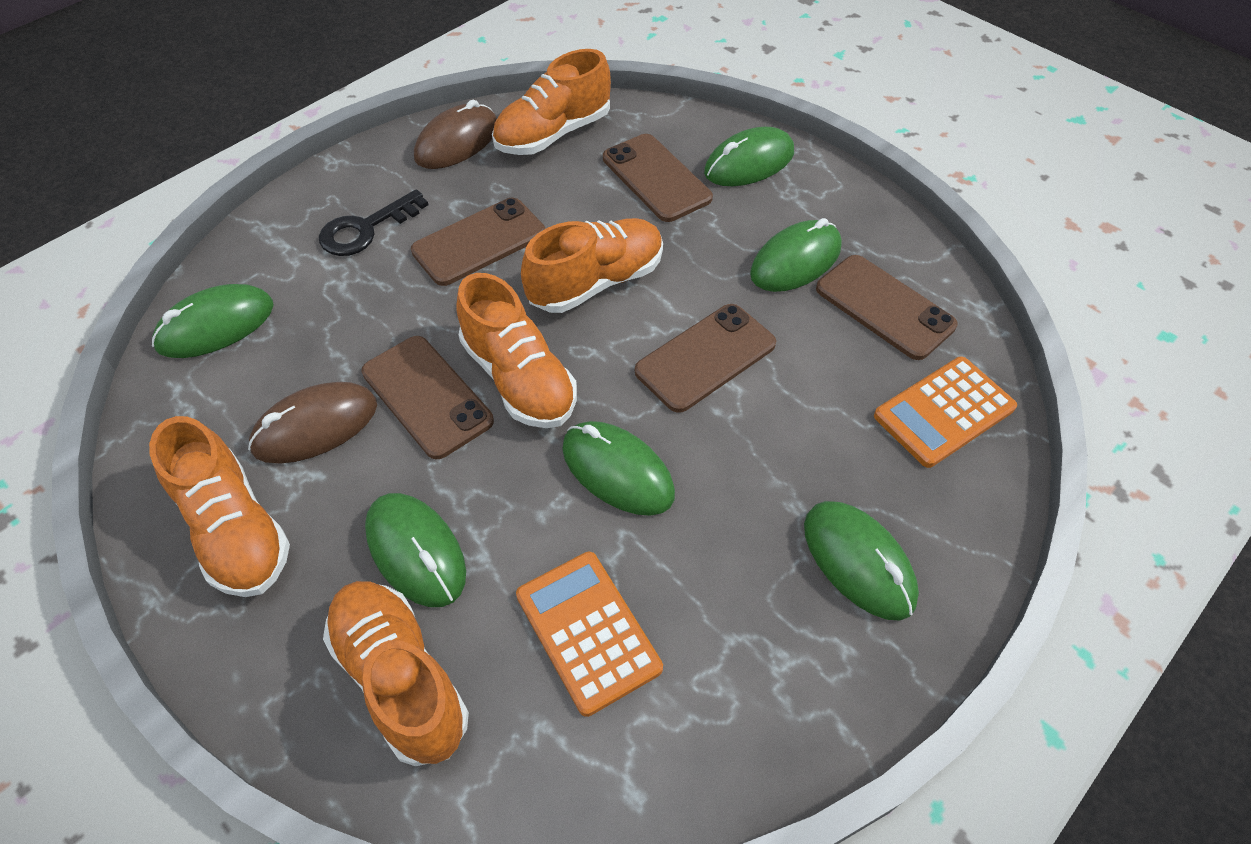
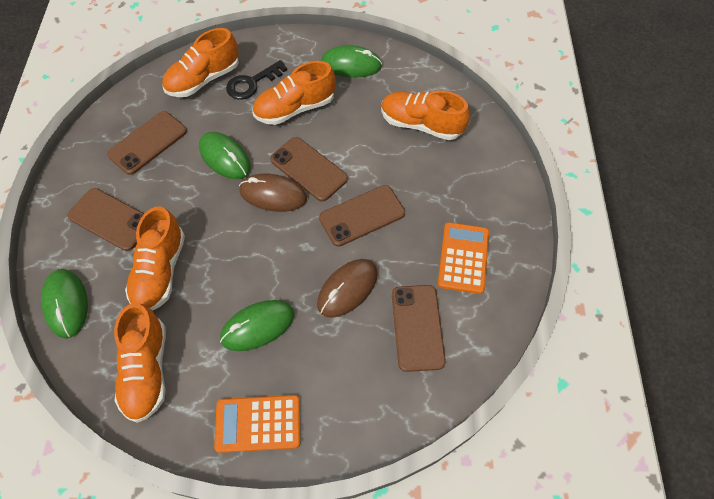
green mouse: [152,284,274,358] [365,493,466,607] [562,421,675,516] [704,127,794,186] [750,218,842,292] [804,501,919,620] = 6 -> [41,269,88,338] [199,132,251,179] [220,300,295,351] [321,45,382,77] = 4

